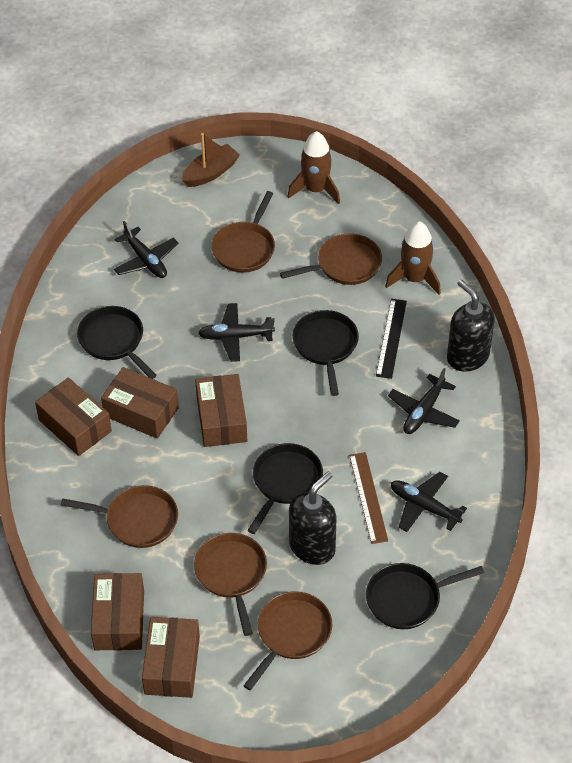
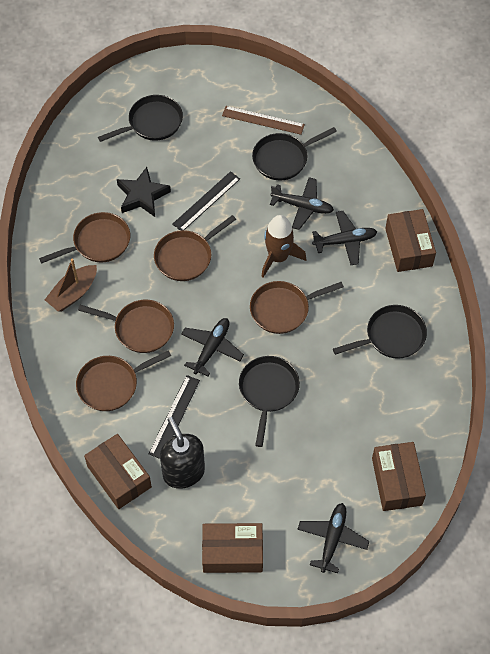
black ruler: [376,299,407,379] = 1 -> [149,375,200,459] [172,171,240,231] = 2
black soap dispenser: [289,472,336,565] [447,279,495,372] = 2 -> [160,417,205,489] = 1
black star: none = 0 -> [117,167,171,217] = 1
brown box: [35,378,112,456] [91,573,144,650] [101,367,179,439] [142,617,200,698] [195,374,247,447] = 5 -> [84,434,152,509] [202,523,263,573] [372,442,426,511] [385,209,436,272] = 4
brown rocket: [287,131,340,204] [385,221,441,295] = 2 -> [261,215,306,277] = 1

